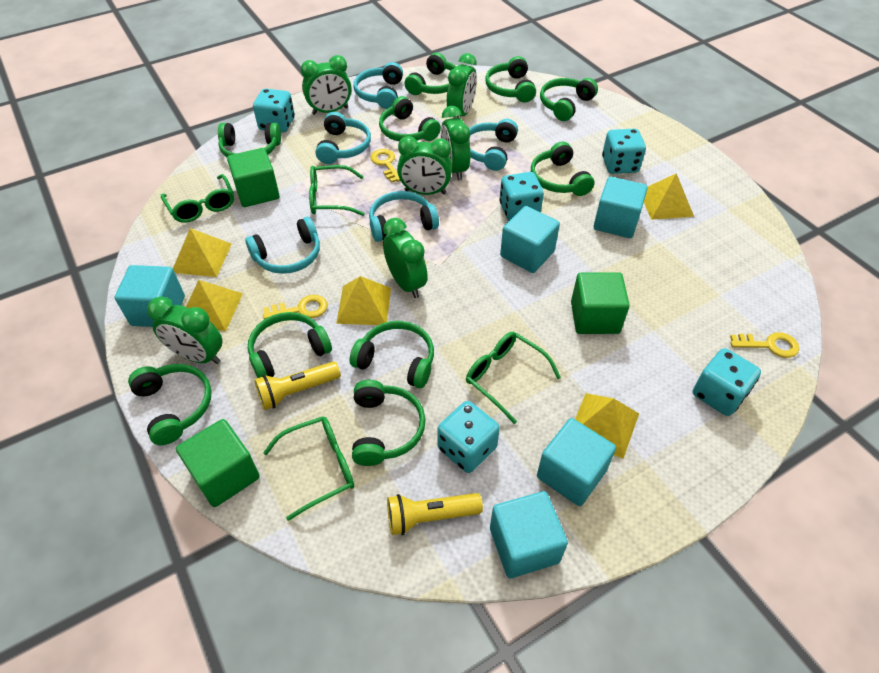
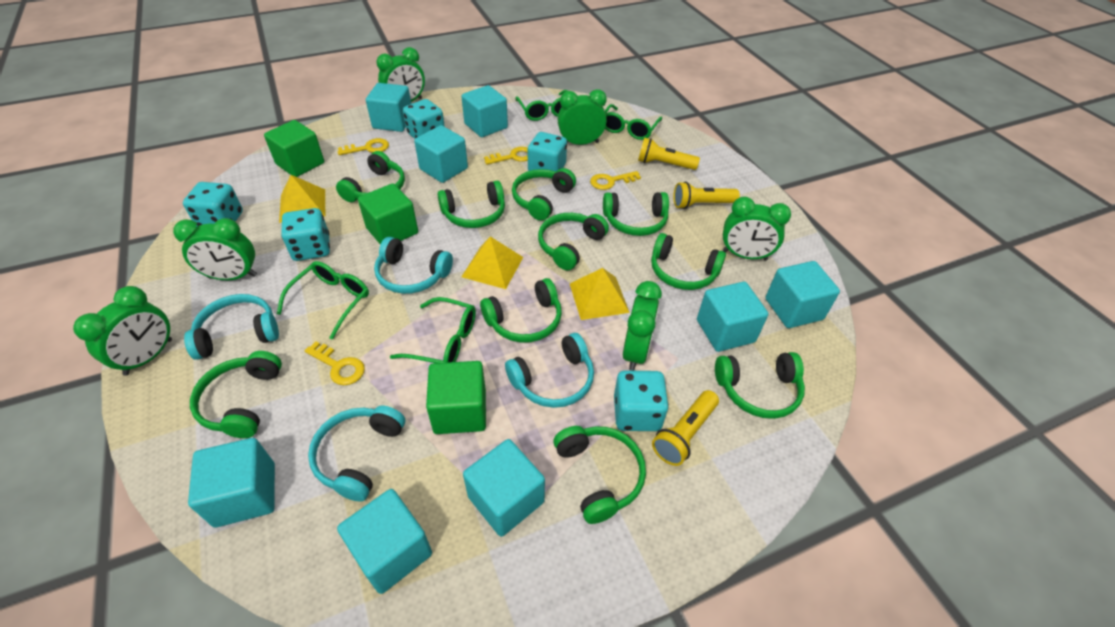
turquoise cube: [114,265,185,327] [490,491,568,578] [500,206,560,273] [537,418,616,506] [594,177,648,238] = 5 -> [188,438,275,527] [337,489,432,594] [366,83,411,132] [414,125,468,183] [461,85,508,137] [463,439,545,537] [697,282,768,352] [765,261,840,328] = 8
turquoise headphones: [245,217,320,274] [315,112,371,164] [353,62,403,109] [369,191,439,242] [469,119,518,171] = 5 -> [184,294,279,360] [308,406,405,502] [374,237,453,294] [505,333,594,408] = 4
yellow flashlight: [254,362,341,410] [387,493,483,535] = 2 -> [638,138,700,170] [652,390,719,466] [673,182,740,209] = 3
yellow key: [263,295,327,319] [371,149,400,183] [730,332,799,358] = 3 -> [304,342,365,385] [338,138,389,155] [484,147,528,165] [590,171,641,190] = 4
yellow pyramid: [173,228,232,277] [186,280,243,331] [336,276,391,325] [575,393,639,459] [644,173,694,220] = 5 -> [279,175,325,223] [462,236,523,289] [570,268,630,320] = 3

